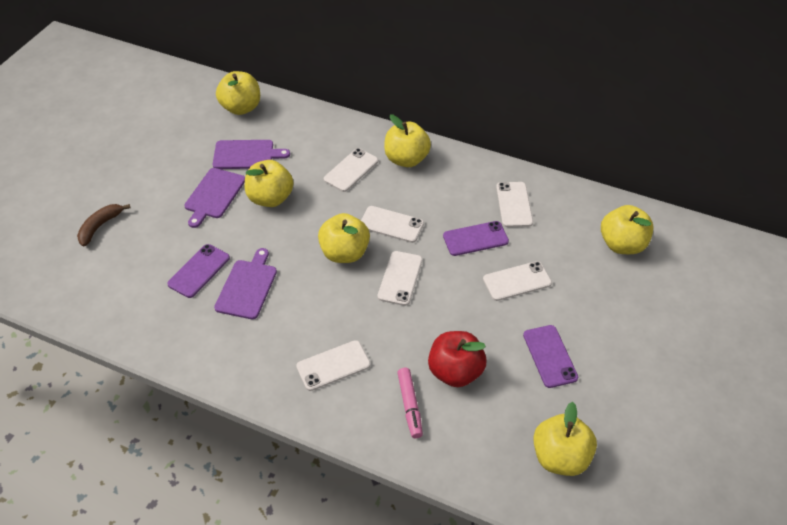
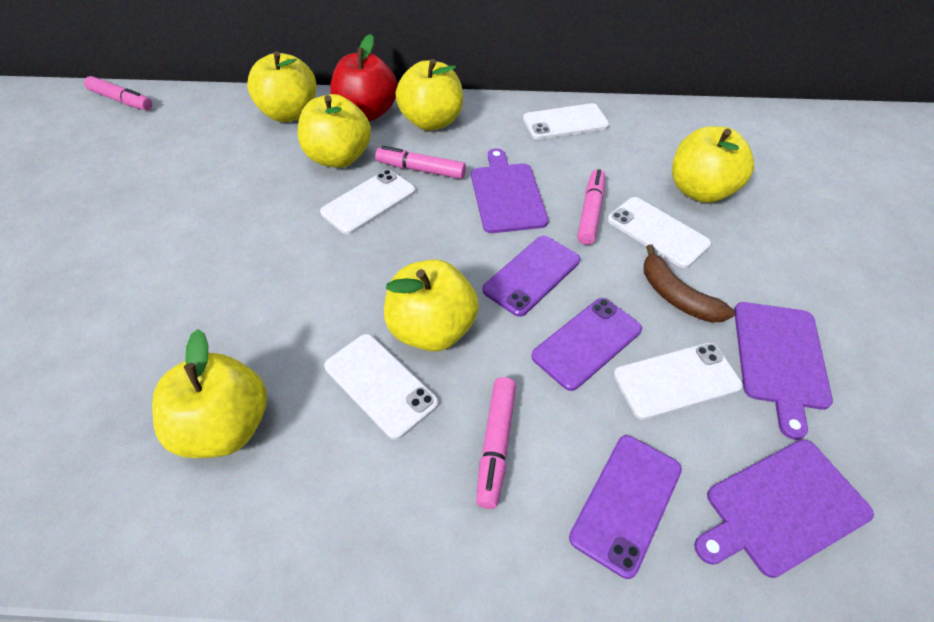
pink marker: [397,368,423,438] = 1 -> [84,76,152,110] [375,146,466,179] [476,377,516,509] [577,169,605,245] = 4
white phone: [296,340,371,391] [324,148,378,192] [361,206,424,243] [377,251,422,306] [483,261,552,301] [496,182,533,227] = 6 -> [320,169,416,235] [324,334,438,440] [523,103,609,140] [607,197,711,268] [614,342,743,420] = 5

